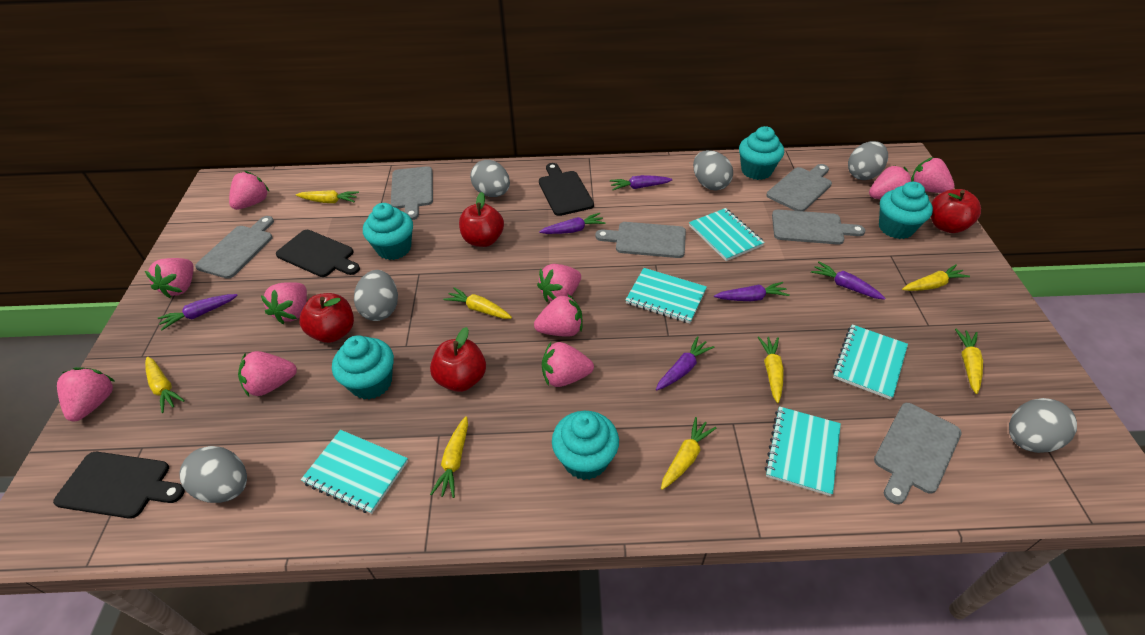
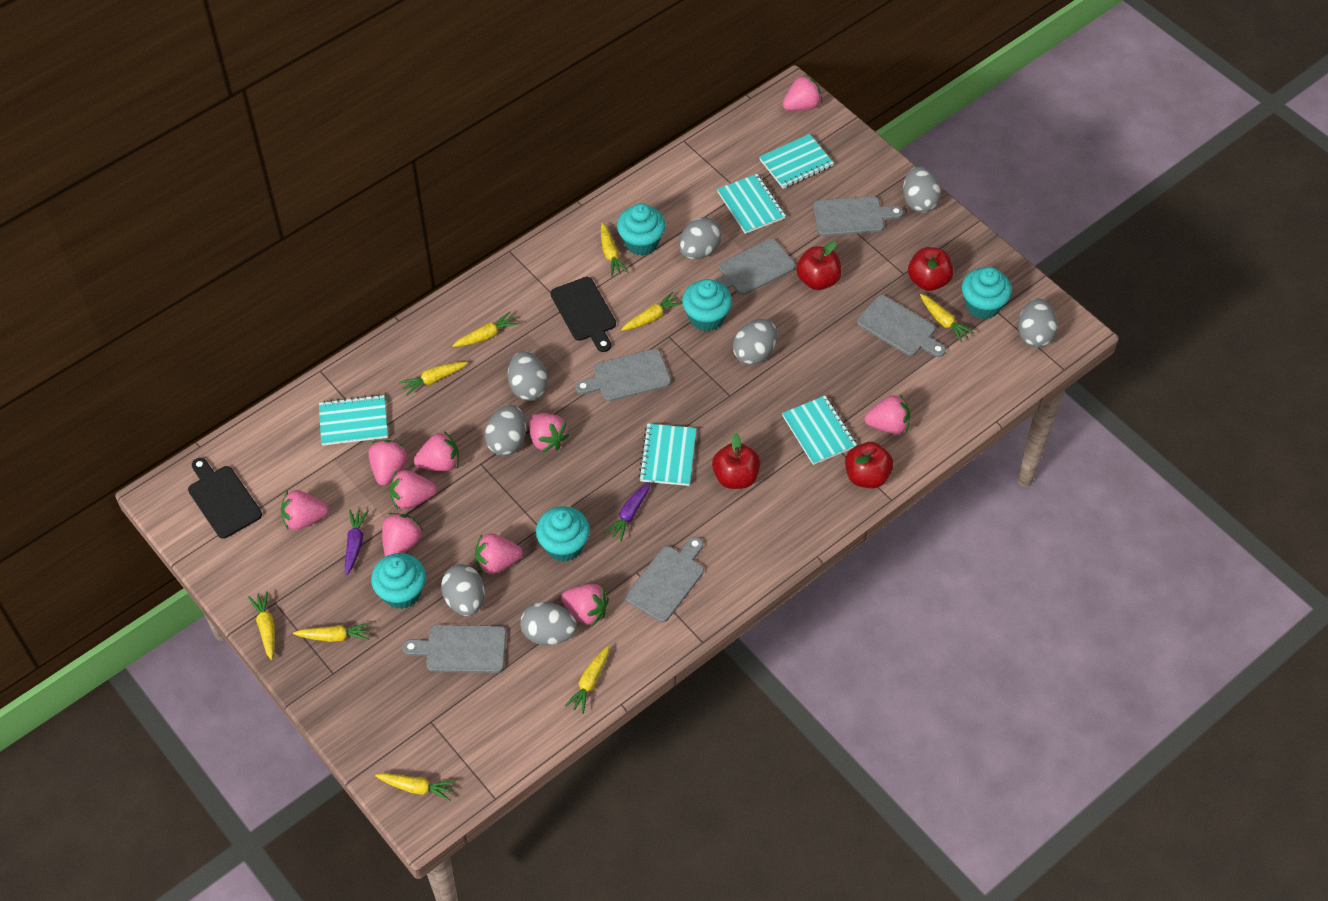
black cutting board: [53,452,185,519] [276,230,360,277] [539,163,594,216] = 3 -> [188,458,262,539] [550,277,616,352] = 2
grey egg: [180,446,247,503] [354,270,398,321] [470,160,510,197] [693,150,733,190] [848,141,888,180] [1009,398,1077,453] = 6 -> [441,564,485,616] [484,405,527,456] [508,351,548,401] [520,602,577,645] [679,217,722,259] [733,319,777,365] [903,166,941,213] [1018,299,1058,347] = 8
purple carrot: [158,294,238,330] [539,213,605,234] [610,175,672,190] [656,336,715,390] [714,282,790,301] [811,261,885,300] = 6 -> [345,509,368,575] [605,482,651,541] = 2
yellow carrot: [145,357,185,413] [296,190,359,203] [430,416,468,498] [443,287,512,319] [661,417,716,490] [758,336,784,403] [902,264,970,291] [955,329,983,394] = 8 -> [248,591,275,660] [293,623,371,642] [375,773,455,801] [399,362,468,396] [452,312,519,347] [565,646,609,714] [601,223,628,277] [621,292,682,331] [920,294,974,342] = 9

